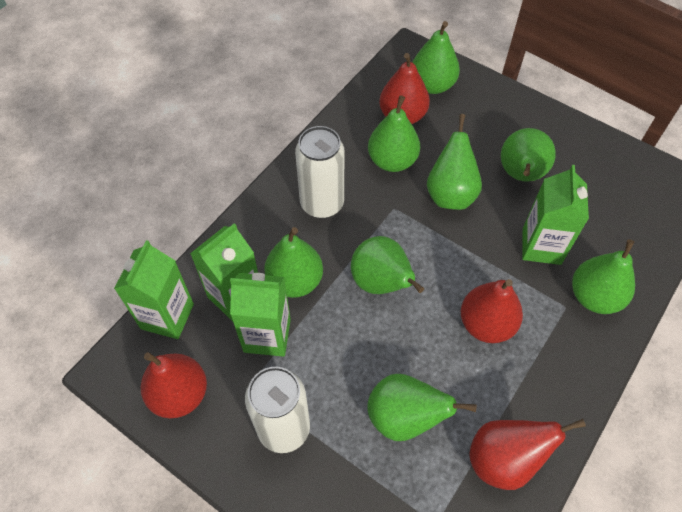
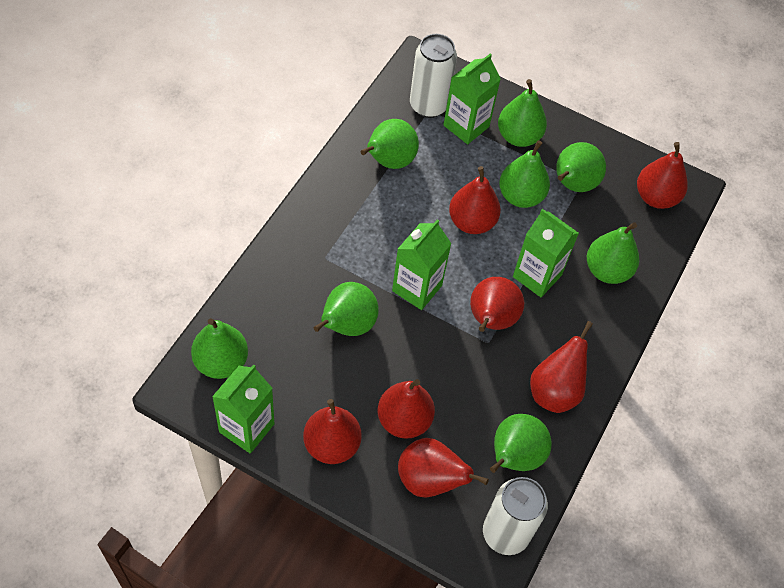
red pear: [141,352,207,418] [379,53,430,124] [461,279,523,343] [470,419,586,490] = 4 -> [303,399,362,464] [378,379,435,439] [398,438,489,498] [449,166,501,234] [470,277,524,332] [530,321,593,413] [637,142,688,209] = 7

